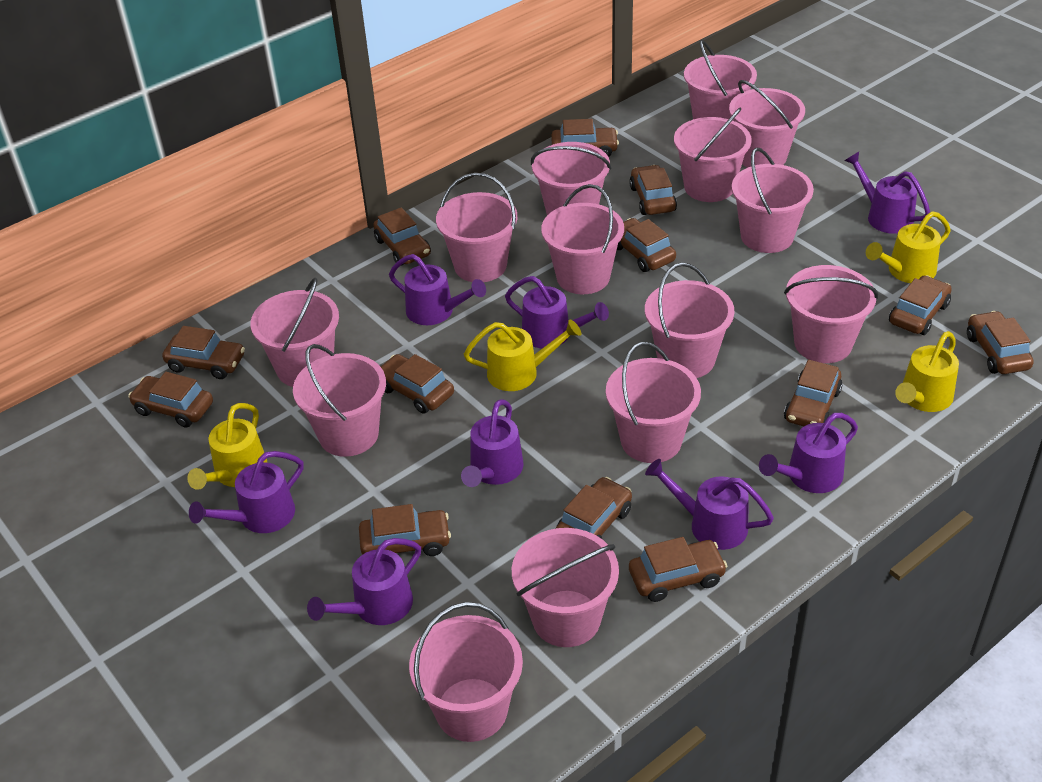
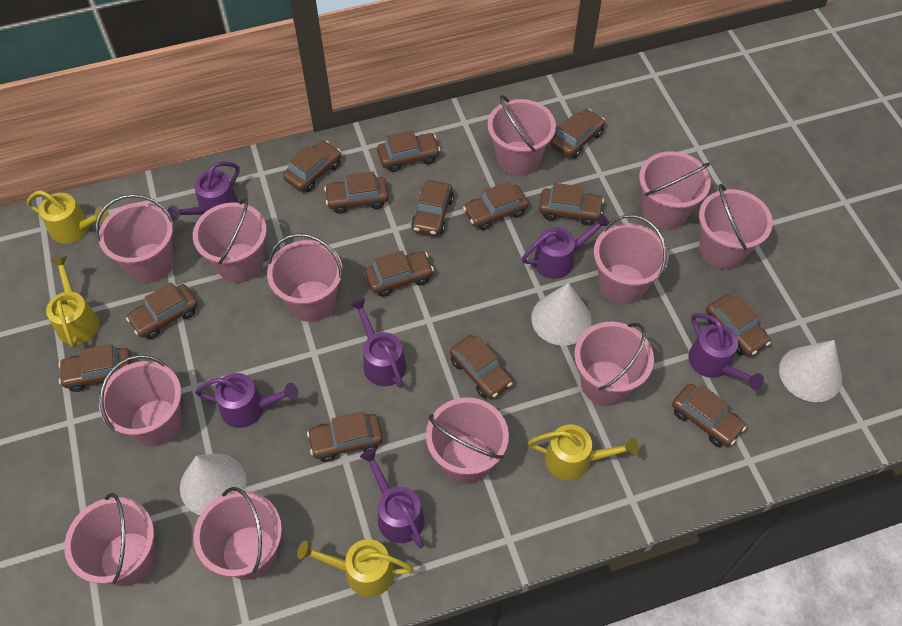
brown car: [128,372,213,428] [162,326,245,379] [359,504,451,556] [373,207,431,266] [381,354,454,414] [551,119,619,157] [556,477,632,539] [617,218,676,272] [629,165,677,215] [629,537,728,602] [784,360,842,426] [889,275,952,335] [967,311,1034,374] = 13 -> [58,344,131,392] [126,282,198,339] [283,140,341,192] [307,411,383,462] [324,171,389,214] [365,251,434,297] [377,130,441,172] [411,180,454,236] [450,335,513,399] [463,181,529,230] [539,183,604,226] [551,109,605,158] [672,384,746,447] [706,294,771,356] = 14
pink bucket: [250,278,339,387] [293,344,386,457] [409,602,523,742] [436,173,517,282] [512,528,619,647] [531,142,612,215] [541,184,624,294] [606,342,701,463] [645,262,734,378] [674,108,752,202] [684,40,757,121] [729,80,805,168] [732,147,814,253] [784,265,878,363] = 14 -> [64,493,156,586] [96,194,174,283] [99,355,182,446] [193,198,267,283] [193,487,282,580] [267,233,343,322] [426,397,509,484] [488,95,556,176] [574,322,654,406] [594,215,668,304] [639,151,711,230] [699,184,773,269] = 12
purple watering can: [189,451,304,533] [307,538,421,625] [389,254,486,325] [461,399,523,487] [505,276,609,348] [645,459,774,550] [759,413,858,493] [844,152,930,234] = 8 -> [168,162,240,221] [195,373,298,428] [350,298,406,388] [360,448,425,548] [522,213,610,279] [688,313,764,390] = 6
white cone: none = 0 -> [180,454,247,515] [531,283,592,346] [779,340,842,402] = 3

